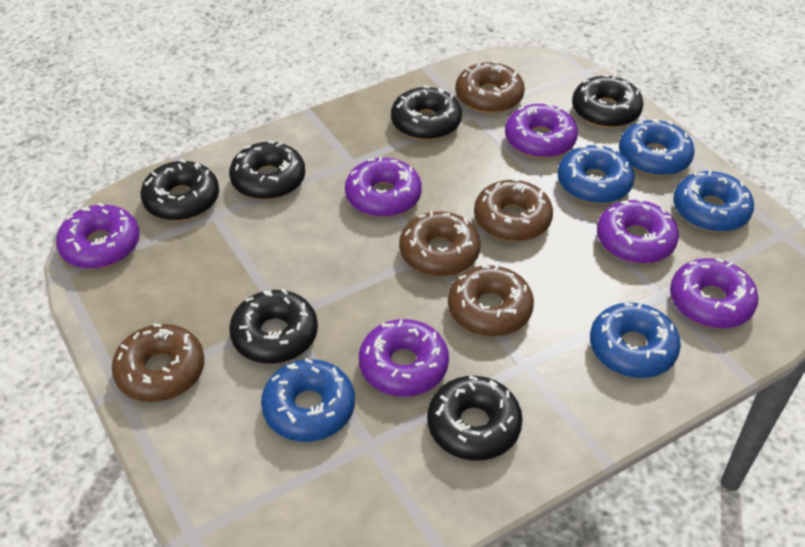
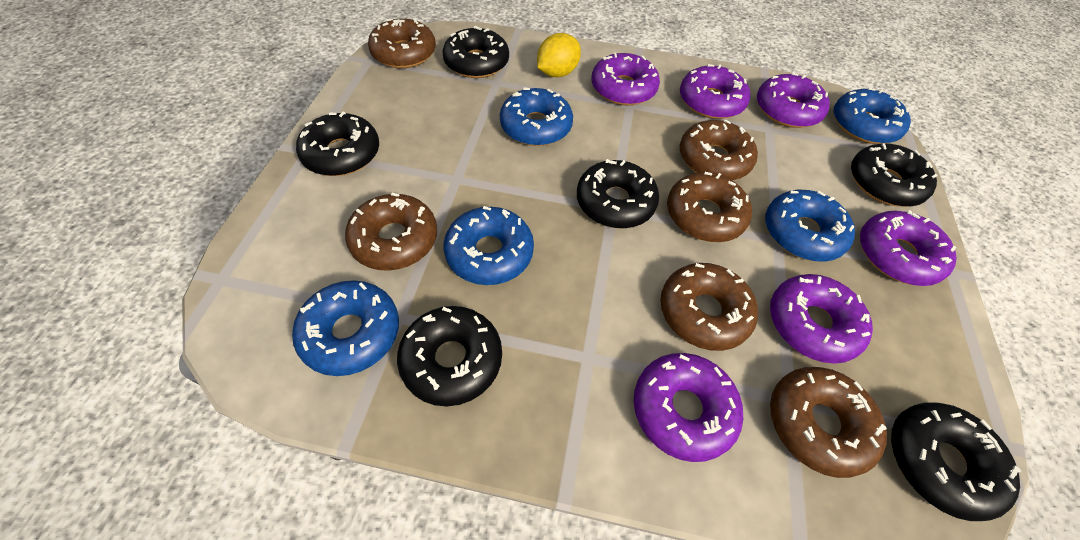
brown donut: [112,324,205,402] [399,211,481,277] [448,265,534,336] [456,61,525,113] [474,178,553,242] = 5 -> [345,193,437,271] [368,19,436,68] [660,263,758,351] [667,172,752,242] [680,119,758,180] [770,367,887,478] = 6
yellow lemon: none = 0 -> [537,33,581,77] = 1

